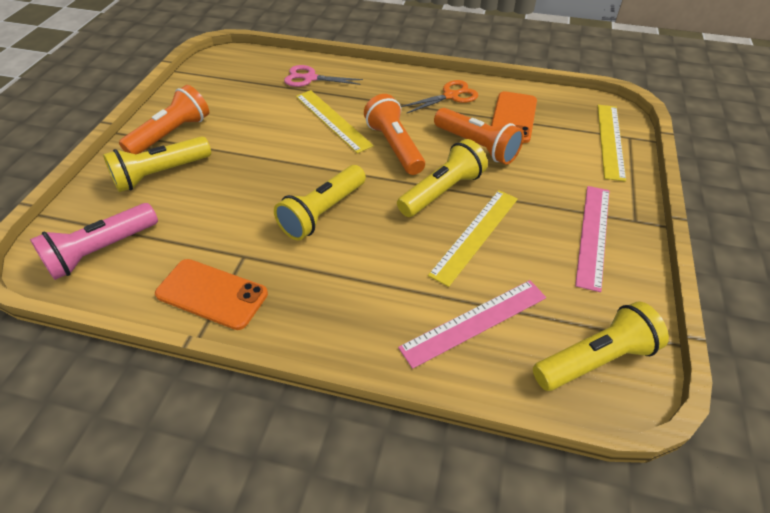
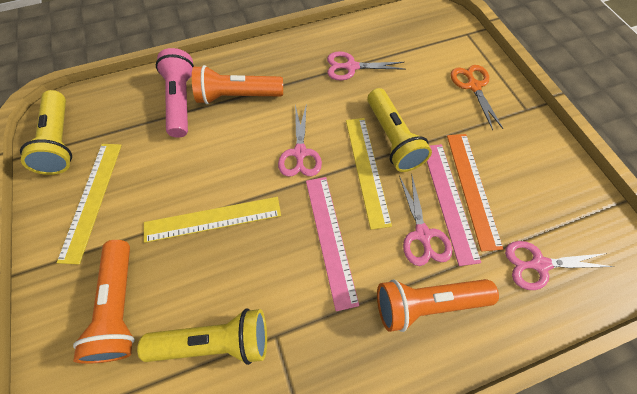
orange phone: [155,259,268,330] [491,91,537,143] = 2 -> none = 0
orange ruler: none = 0 -> [447,134,503,252] = 1
pink scissors: [284,65,363,87] = 1 -> [278,103,322,177] [327,51,406,80] [399,173,452,266] [505,241,615,290] = 4
yellow flashlight: [103,136,211,192] [274,165,366,240] [397,139,488,217] [533,301,669,391] = 4 -> [20,90,72,175] [137,309,267,365] [367,88,432,172] = 3

